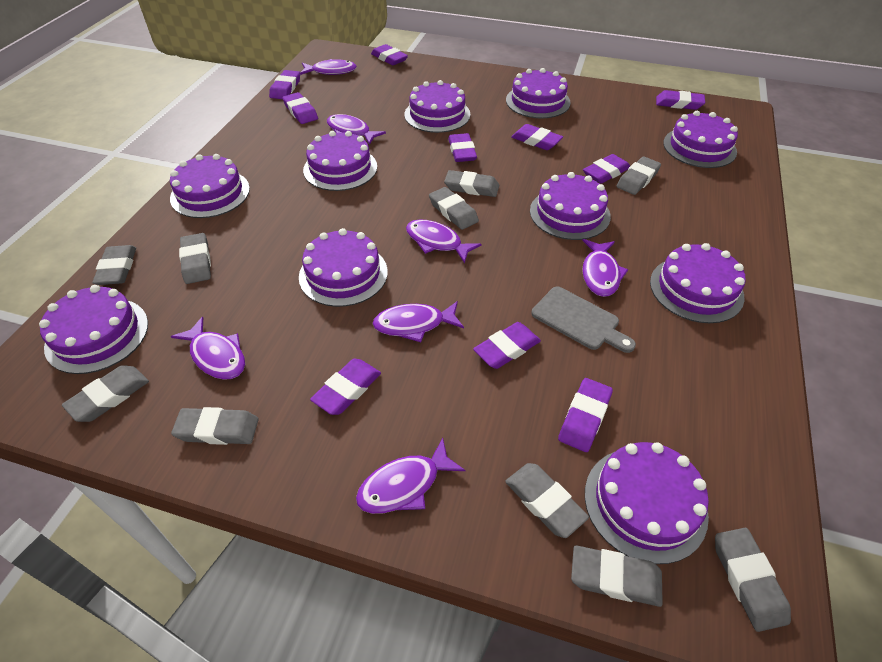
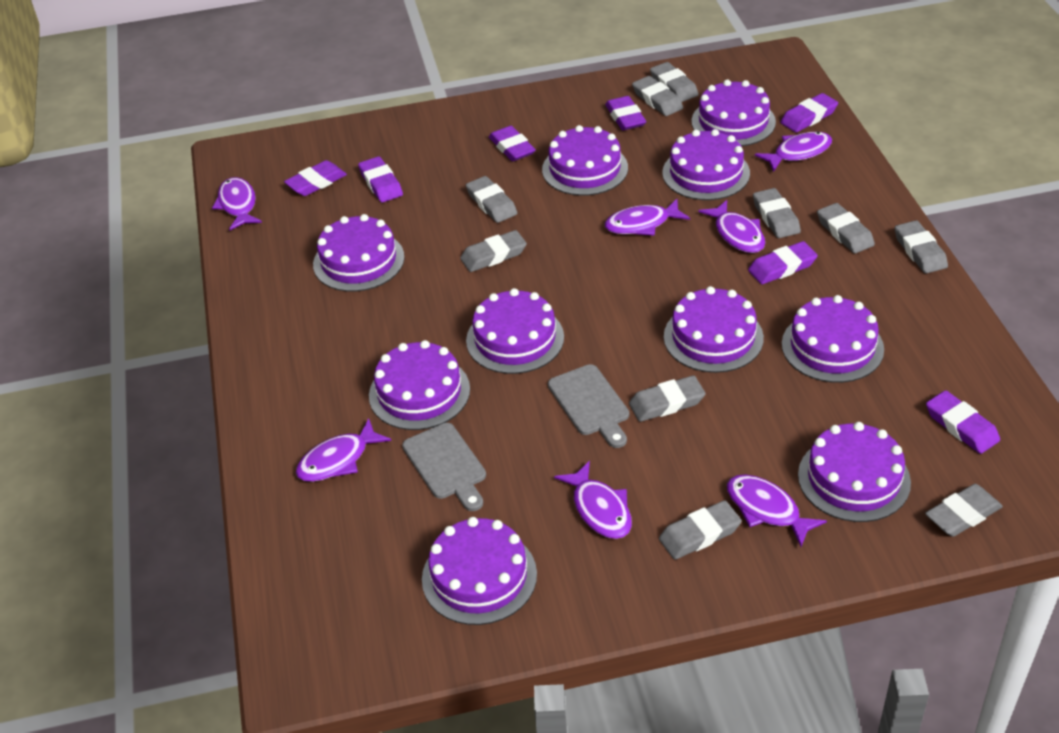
grey cutting board: [531,287,636,353] = 1 -> [402,423,486,511] [548,364,629,448] = 2
purple eraser: [269,70,300,99] [282,92,318,124] [310,359,381,415] [371,44,408,65] [448,133,477,162] [473,322,541,369] [511,124,563,150] [558,378,613,452] [583,154,630,184] [656,90,705,110] = 10 -> [284,160,347,196] [358,156,403,202] [489,126,536,161] [605,96,646,130] [748,241,818,284] [780,93,838,132] [926,390,1000,454] = 7

